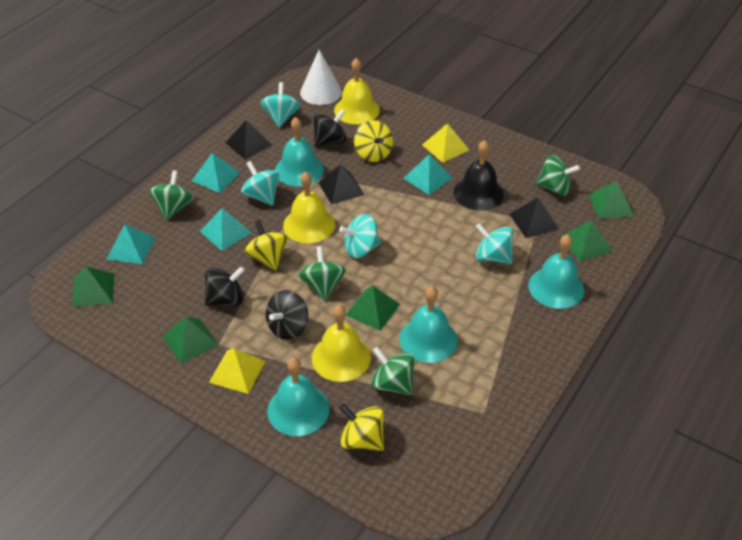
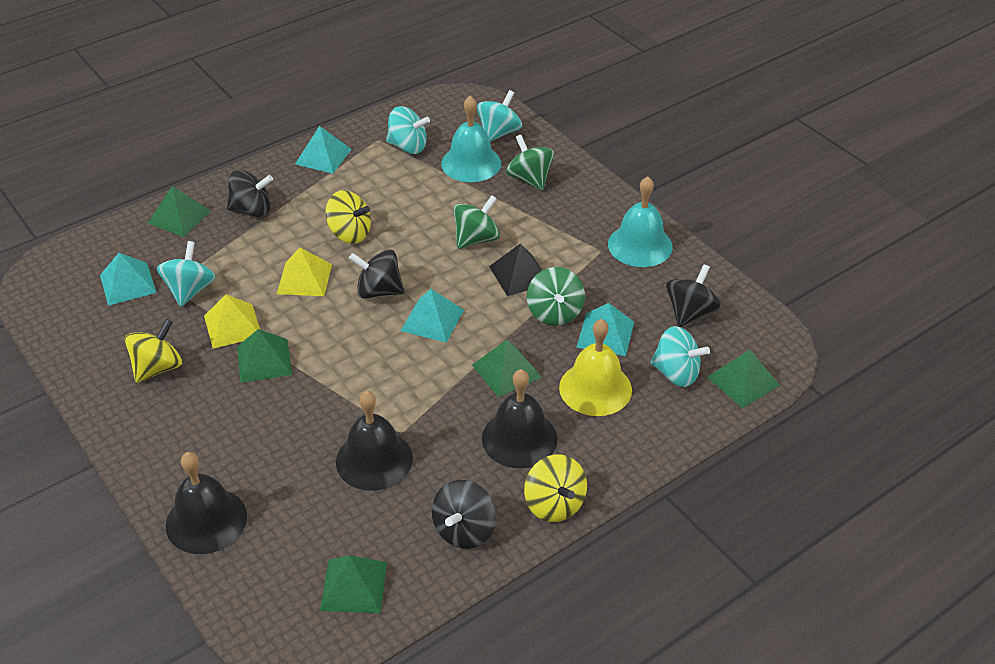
black bell: [453,140,504,211] = 1 -> [166,452,247,554] [336,391,413,491] [482,369,557,468] = 3
black pyramid: [226,120,272,159] [318,164,364,205] [509,198,559,238] = 3 -> [489,243,542,296] = 1
black spinning top: [205,266,245,306] [266,290,309,340] [313,109,346,147] = 3 -> [227,170,273,217] [349,250,404,299] [432,480,496,549] [666,264,721,327] = 4
green spinning top: [149,170,193,220] [298,246,346,301] [371,347,414,396] [536,155,580,196] = 4 -> [453,195,500,249] [506,135,554,191] [527,267,585,326] = 3
turquoise bell: [267,358,330,436] [275,117,324,186] [399,287,458,363] [528,234,584,309] = 4 -> [441,96,501,182] [608,176,673,267] = 2
white cone: [300,50,342,105] = 1 -> none = 0
yellow bell: [283,172,335,243] [312,305,371,382] [334,58,380,124] = 3 -> [559,319,632,416] = 1

